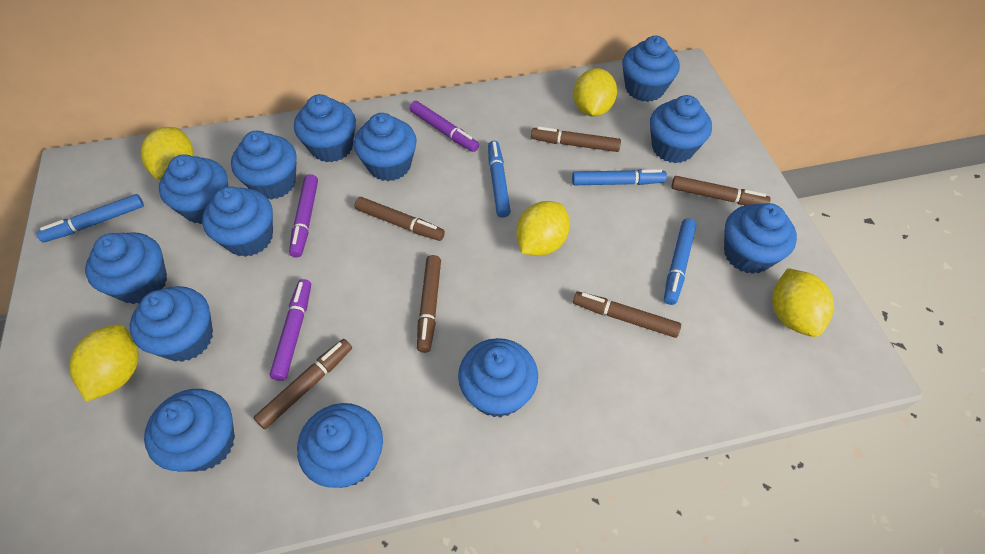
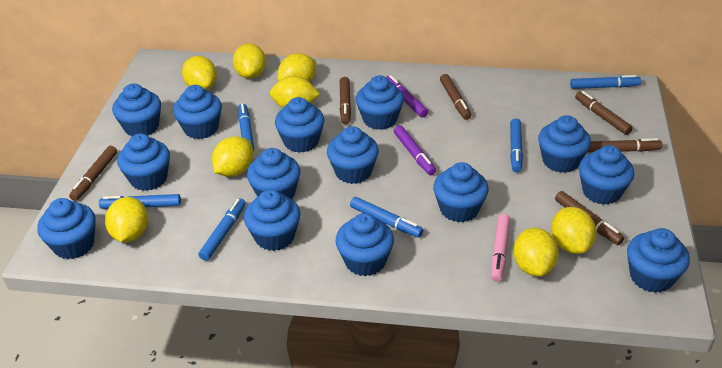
blue cupcake: [85,232,167,304] [130,286,213,362] [144,389,235,471] [159,155,228,224] [202,186,273,257] [231,131,297,200] [294,94,356,163] [297,403,383,488] [354,113,417,181] [458,338,538,417] [622,36,680,102] [650,95,712,163] [724,203,797,274] = 13 -> [37,198,96,259] [112,83,161,137] [117,133,170,191] [173,85,222,139] [244,190,300,251] [247,148,300,199] [275,97,325,153] [327,126,379,184] [336,213,394,276] [356,76,404,130] [433,162,489,222] [538,115,591,173] [579,145,634,205] [627,228,690,293] = 14
blue marker: [36,194,144,242] [488,141,511,218] [572,169,667,185] [664,218,696,305] = 4 -> [99,194,181,209] [199,198,246,261] [238,103,254,151] [350,197,423,238] [510,119,523,172] [570,75,641,89] = 6
pink marker: none = 0 -> [491,214,510,282] = 1
purple marker: [270,279,311,381] [289,174,318,257] [410,101,479,152] = 3 -> [386,75,428,118] [394,125,436,175] = 2
yellow lemon: [69,324,138,402] [141,127,193,179] [516,201,570,256] [573,68,617,117] [772,268,834,337] = 5 -> [105,197,148,242] [182,56,217,90] [212,136,254,177] [233,43,266,79] [270,76,320,108] [277,53,316,82] [513,228,559,277] [551,207,596,254] = 8

